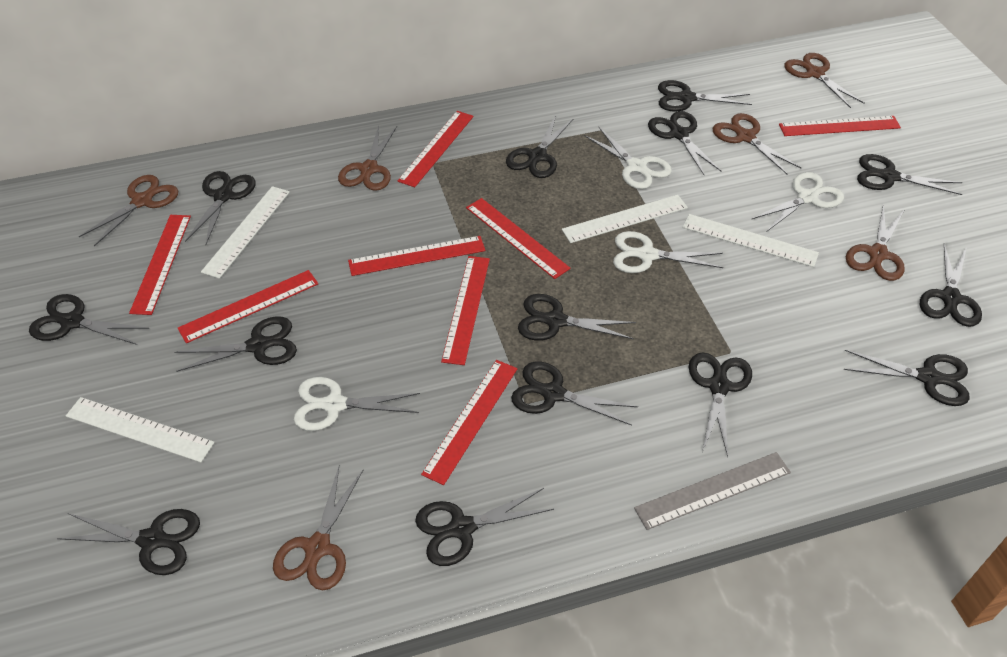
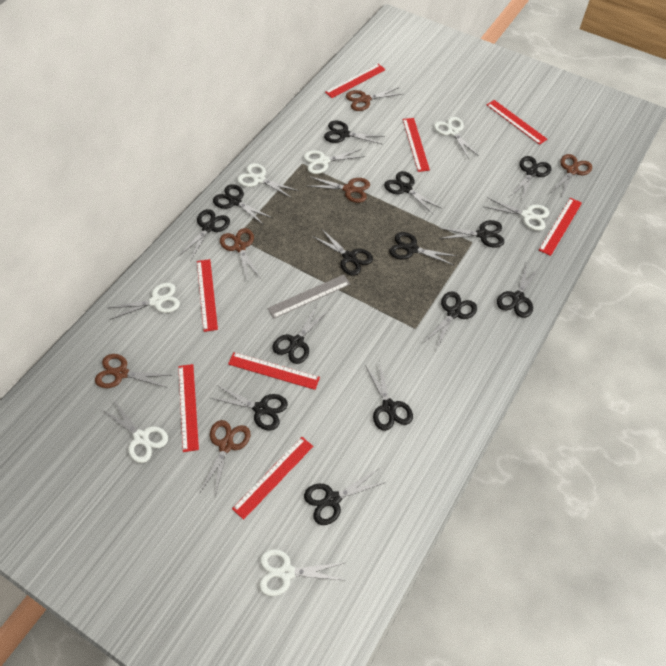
white ruler: [66,397,215,463] [201,186,290,279] [562,195,688,243] [683,214,819,267] = 4 -> none = 0
white scissors: [294,377,420,431] [584,127,672,189] [613,231,723,273] [751,172,844,232] = 4 -> [101,400,168,463] [108,283,180,320] [237,163,299,198] [259,549,344,596] [303,149,366,174] [434,117,479,159] [485,197,549,231] = 7

